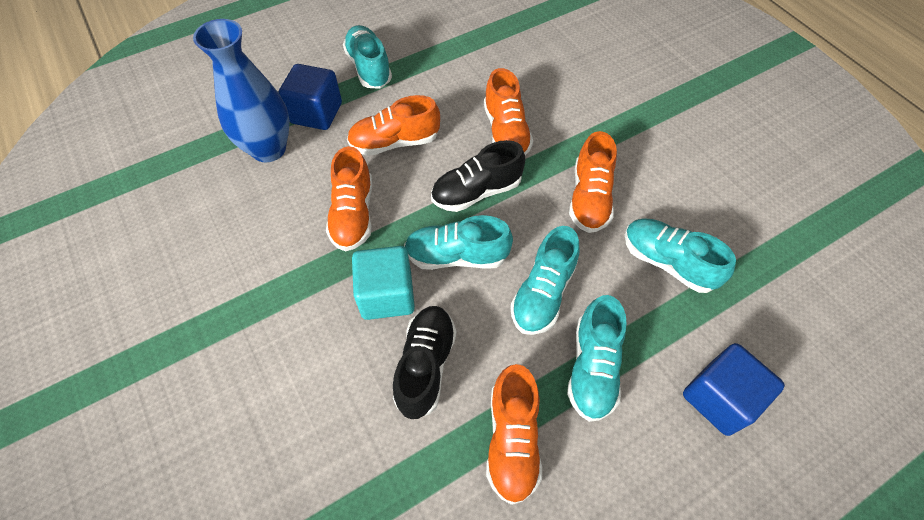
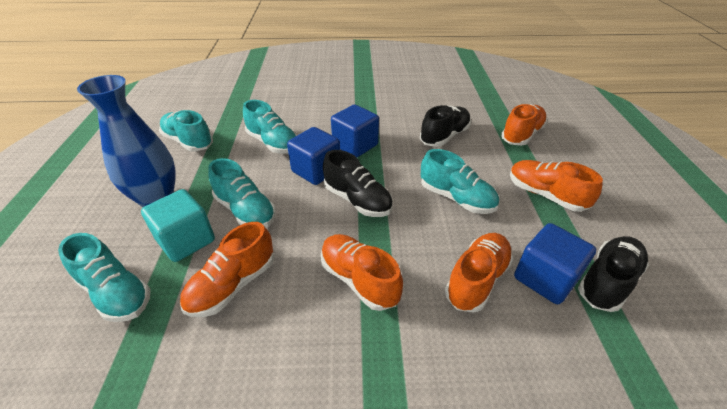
black shoe: [393,306,457,419] [431,140,525,212] = 2 -> [323,150,393,217] [420,105,471,147] [578,236,649,312] = 3
blue cube: [278,64,342,130] [683,343,785,436] = 2 -> [287,127,340,185] [331,105,379,157] [514,223,596,304] = 3

